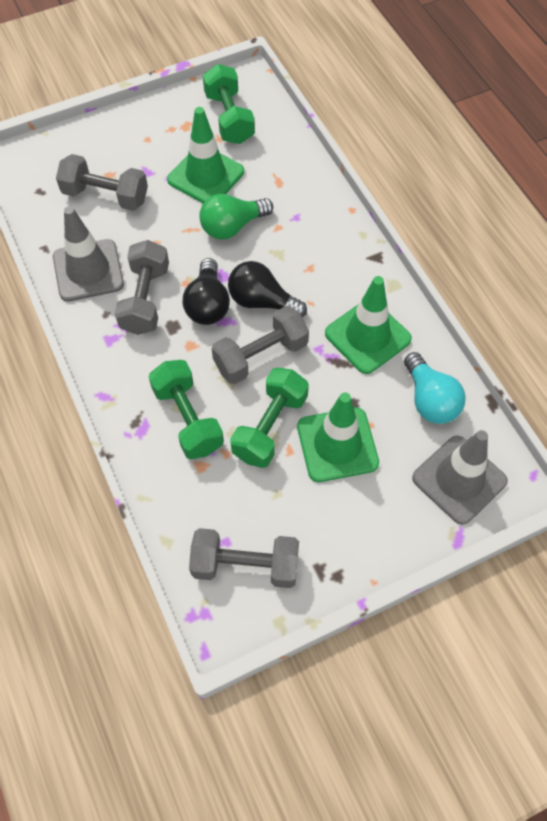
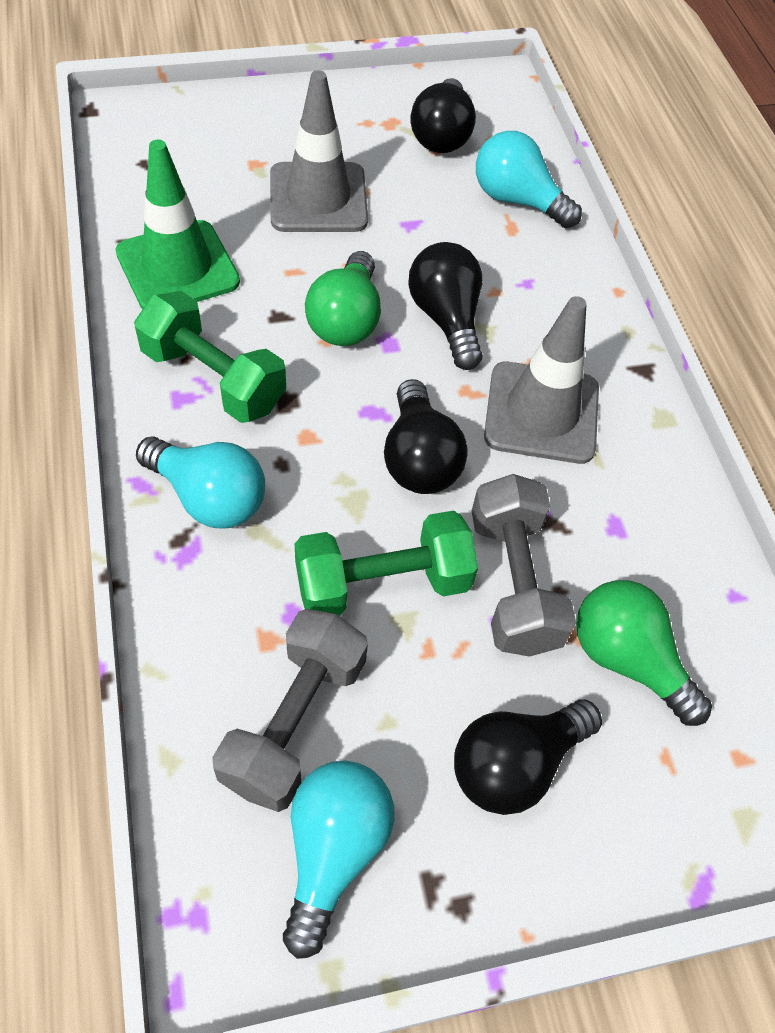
black light bulb: [182,258,230,325] [228,261,307,317] = 2 -> [384,379,468,494] [408,242,483,370] [411,78,476,153] [454,699,602,815] = 4
green dumbbell: [149,360,224,459] [203,64,255,144] [230,368,309,468] = 3 -> [134,291,286,423] [295,511,478,616] = 2
green light bulb: [199,194,273,239] = 1 -> [305,251,381,346] [576,580,712,726] = 2
green traffic cone: [167,107,244,203] [297,392,379,482] [325,276,412,374] = 3 -> [116,140,240,309] = 1
grey dumbbell: [56,154,148,211] [115,240,169,335] [189,528,299,588] [212,306,309,384] = 4 -> [212,609,368,812] [472,474,576,657] = 2
turquoise light bulb: [404,352,466,424] = 1 -> [136,436,265,529] [283,760,395,959] [476,131,582,228] = 3

